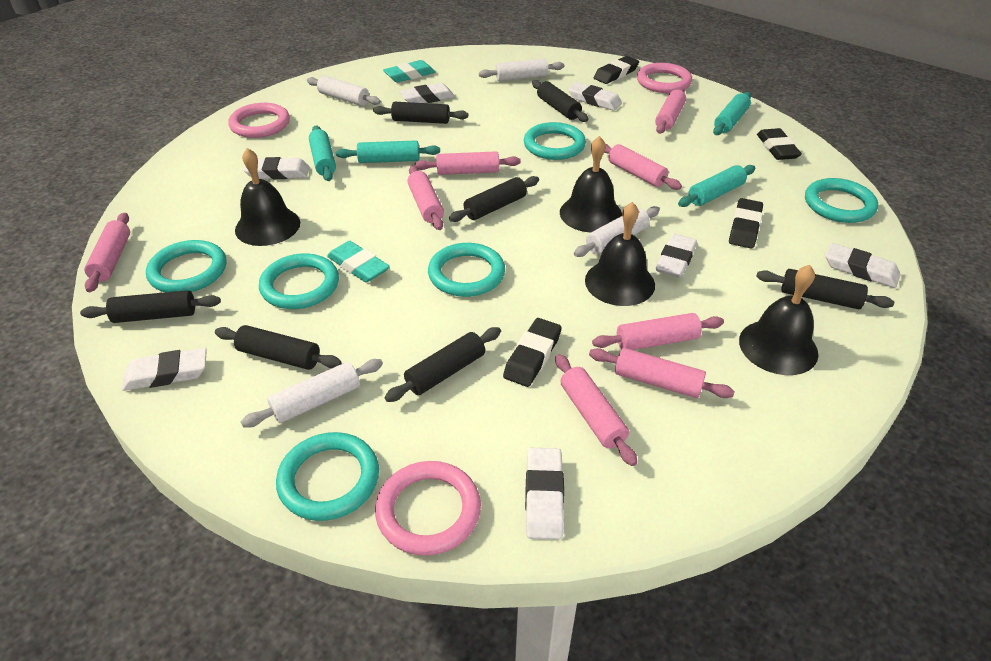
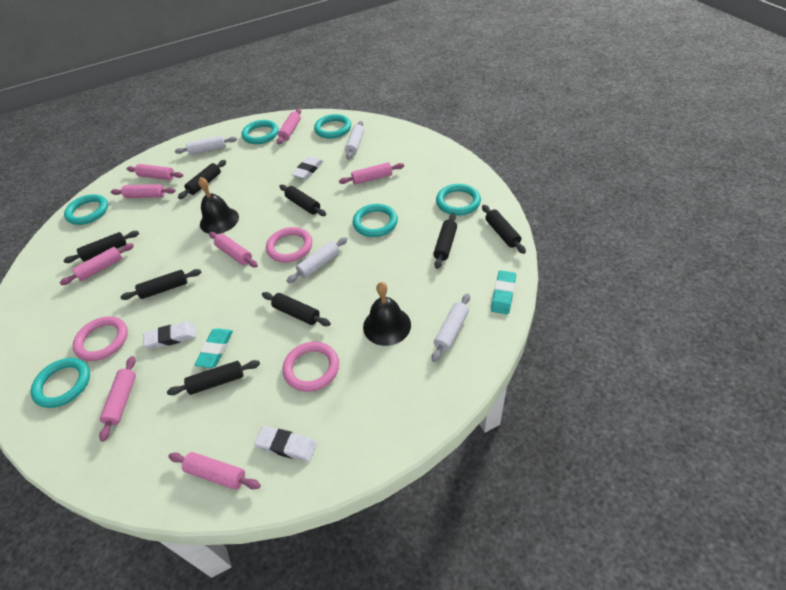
black bell: [235,148,300,246] [560,136,622,232] [585,202,655,306] [739,265,818,375] = 4 -> [198,177,239,234] [363,282,411,346] = 2
black eraser: [503,318,562,387] [594,56,639,84] [729,198,763,248] [757,128,802,160] = 4 -> none = 0
black rolling pin: [80,290,221,323] [215,325,342,370] [373,102,468,124] [384,327,501,402] [449,176,539,222] [532,80,588,122] [756,269,894,310] = 7 -> [63,231,139,263] [120,269,201,300] [167,360,260,395] [178,160,226,199] [262,292,331,326] [279,185,326,216] [433,213,457,269] [482,205,526,254] = 8
turquoise rolling pin: [309,125,336,181] [336,140,440,163] [678,165,755,207] [713,92,751,135] = 4 -> none = 0
white eraser: [122,348,207,391] [243,157,309,179] [399,83,455,103] [525,448,564,540] [568,82,622,111] [656,234,697,278] [825,243,900,288] = 7 -> [143,322,196,349] [254,426,317,462] [291,156,323,180] = 3

